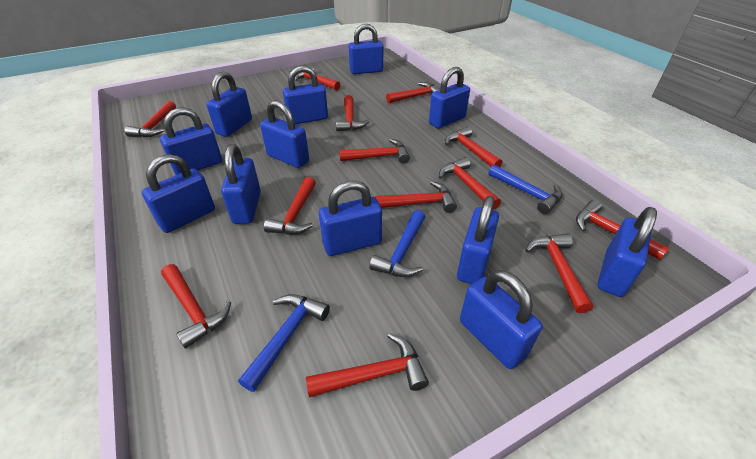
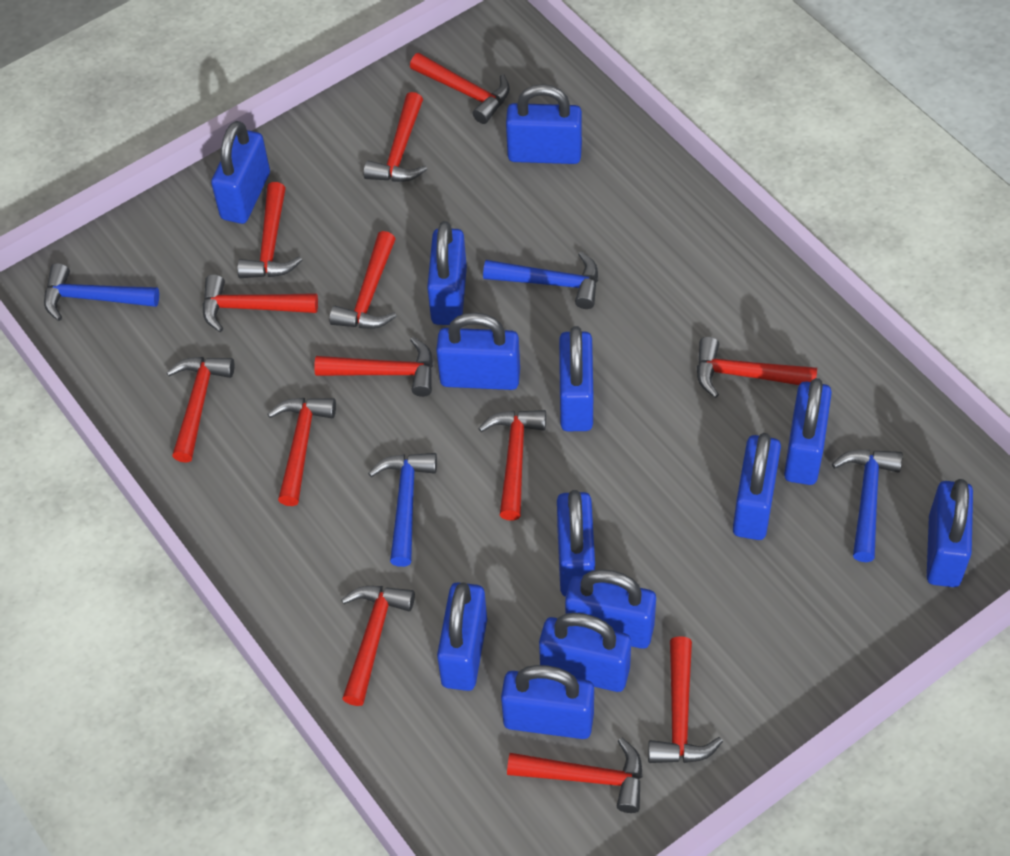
blue hammer: [238,294,330,392] [369,210,425,277] [488,165,563,214] = 3 -> [44,263,159,321] [368,453,437,567] [483,251,598,309] [832,450,903,562] = 4
blue padlock: [142,154,215,233] [160,107,222,175] [207,72,252,137] [221,144,261,224] [260,100,309,168] [283,65,328,124] [319,181,382,256] [349,24,383,74] [429,67,470,129] [457,196,499,284] [460,270,543,369] [597,207,657,297] = 12 -> [211,121,270,224] [427,221,467,325] [436,313,520,390] [437,582,487,691] [501,665,594,739] [506,84,582,164] [539,613,631,692] [557,490,595,597] [559,326,593,431] [565,569,656,649] [733,433,781,540] [784,378,832,485] [927,479,973,587] = 13

